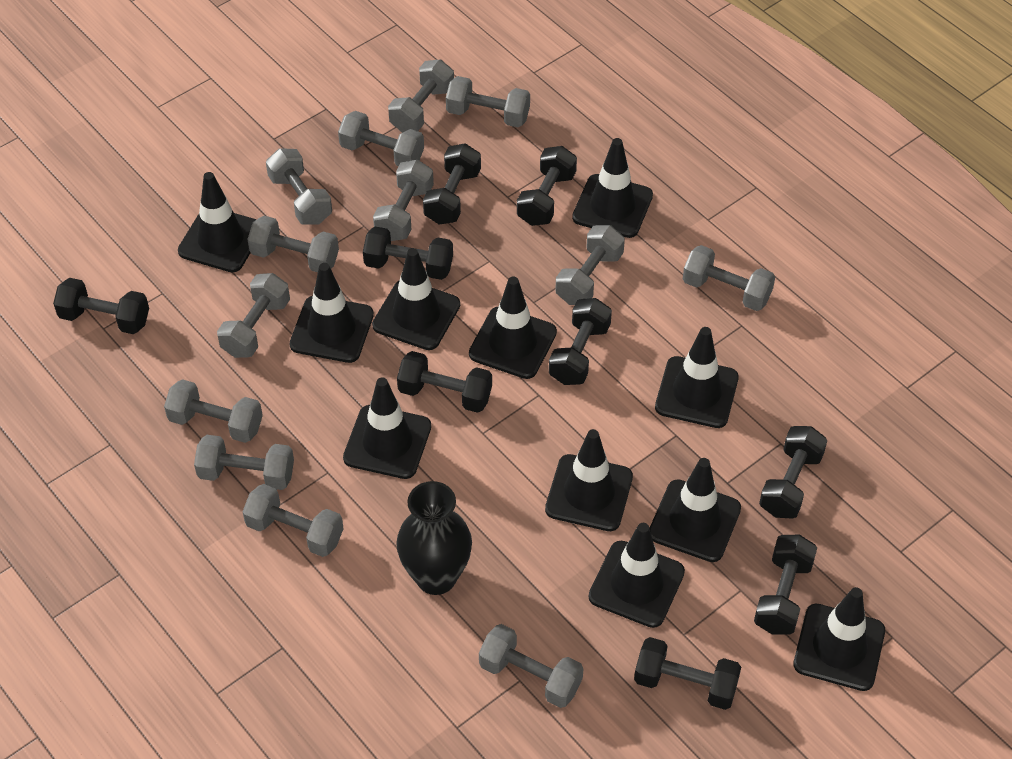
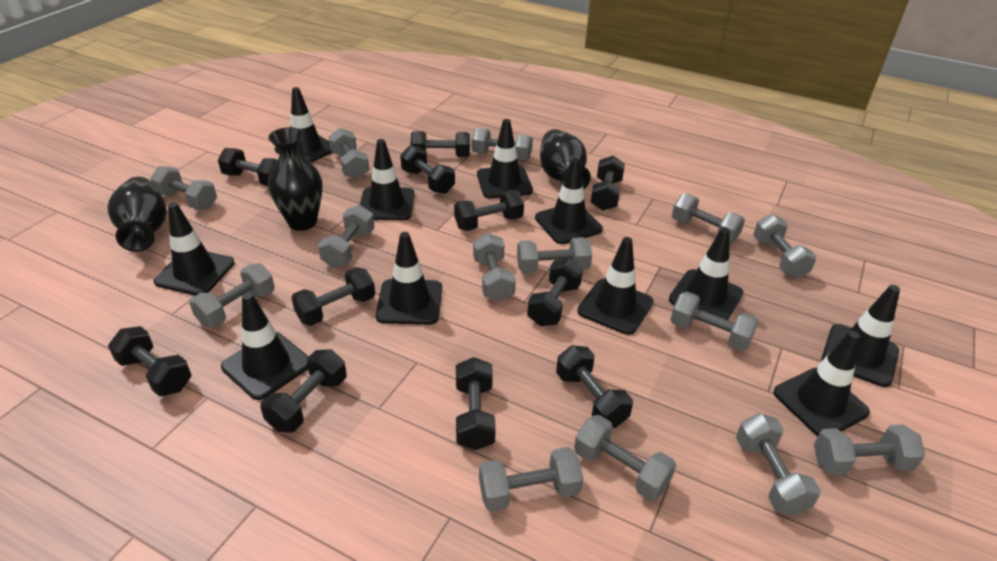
black dumbbell: [53,278,149,334] [363,227,453,280] [397,351,492,413] [423,143,481,225] [517,146,577,226] [549,298,612,385] [634,637,741,710] [754,535,817,635] [759,426,827,519] = 9 -> [108,326,192,396] [218,148,278,186] [260,349,347,433] [291,267,375,326] [400,145,455,194] [411,131,470,157] [454,190,524,231] [456,357,496,450] [527,258,583,326] [556,345,633,428] [591,156,625,211] = 11
black vase: [396,481,472,595] = 1 -> [107,177,167,252] [268,127,323,231] [540,129,591,190] = 3
grey dumbbell: [164,379,263,443] [194,435,294,490] [217,273,290,358] [242,484,344,557] [247,216,339,272] [266,148,332,225] [338,111,424,166] [373,160,434,241] [388,59,454,133] [446,76,530,127] [479,624,583,708] [555,225,625,305] [683,245,775,311] = 13 -> [150,166,217,210] [189,263,275,327] [318,205,375,268] [329,128,369,179] [472,128,533,160] [473,233,516,302] [479,447,583,512] [517,237,592,273] [574,415,676,501] [670,292,758,351] [672,193,745,243] [736,413,821,516] [753,214,817,278] [814,424,925,476] = 14

